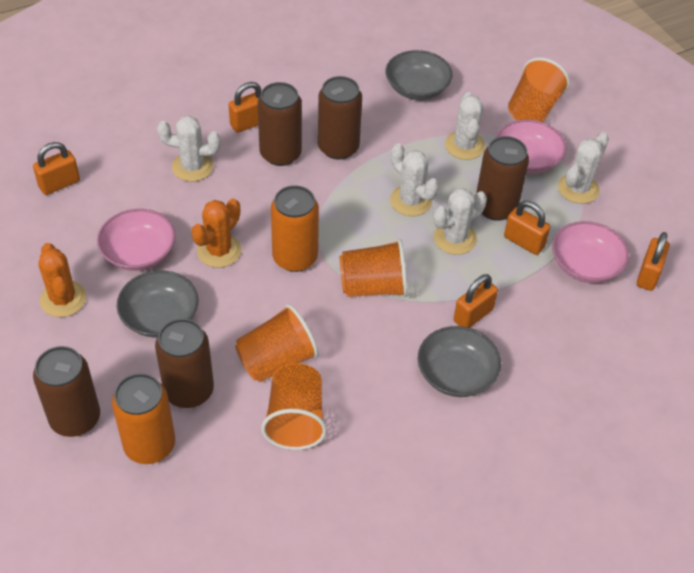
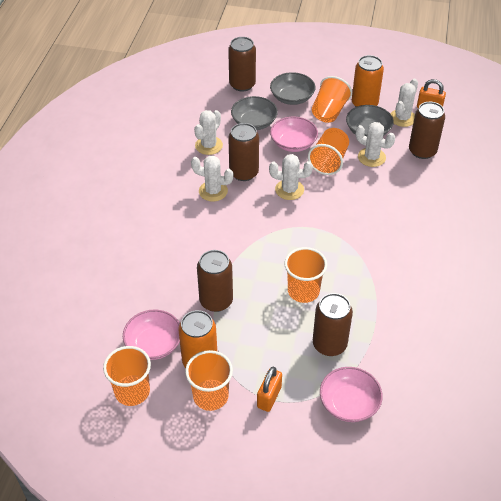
orange cactus: [38,243,87,317] [191,198,241,268] = 2 -> none = 0
orange cup: [235,304,319,382] [261,363,327,450] [339,239,408,297] [508,58,570,122] = 4 -> [103,346,151,406] [185,350,233,411] [284,247,327,303] [308,128,349,175] [312,76,352,123] = 5
orange padlock: [33,142,80,195] [229,82,261,133] [454,274,498,328] [504,201,550,255] [637,232,669,291] = 5 -> [257,367,282,412] [417,79,446,108] = 2

